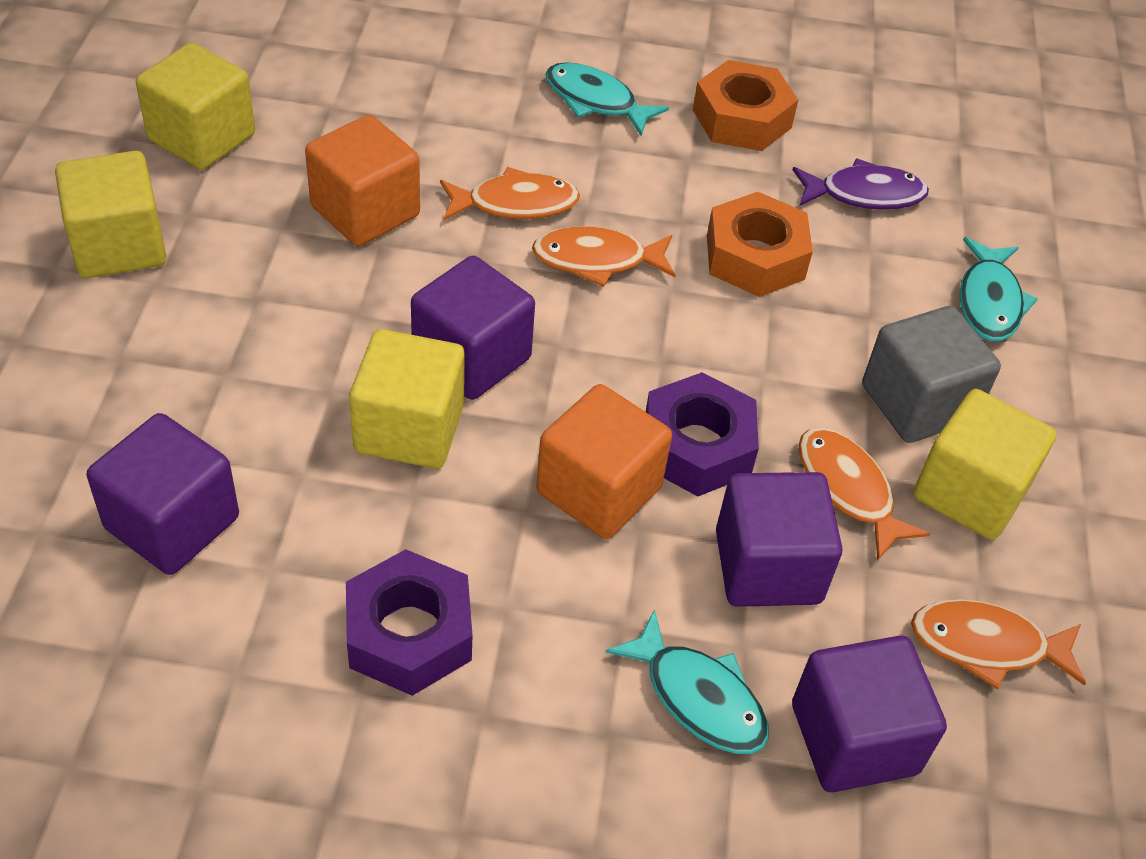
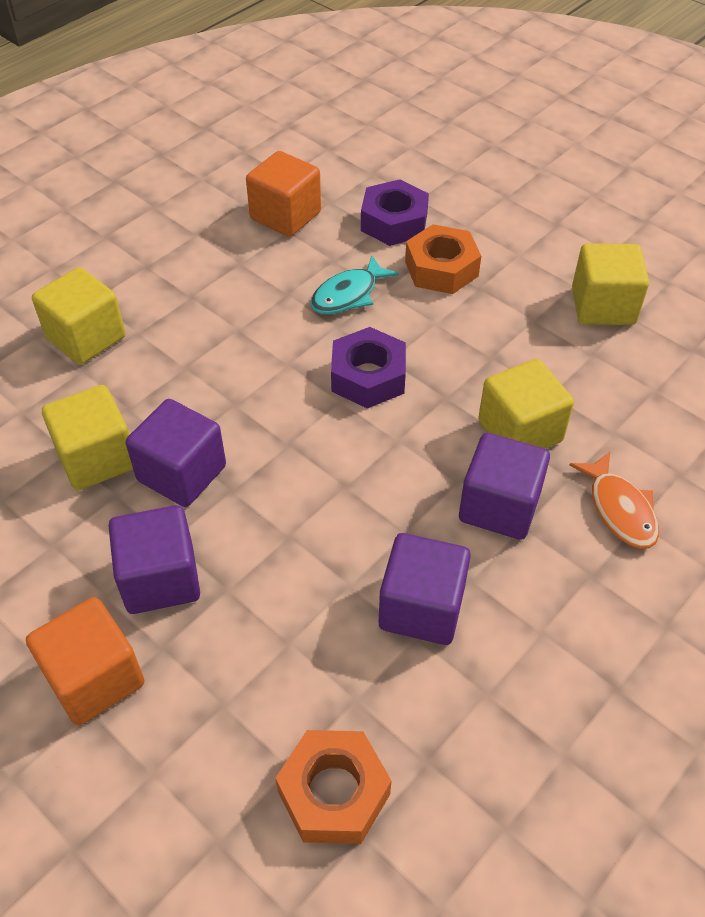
grey cube: [862,306,1001,443] = 1 -> none = 0
orange fish: [440,167,580,221] [532,226,675,287] [798,427,930,561] [911,599,1086,689] = 4 -> [569,452,659,549] = 1
purple fish: [793,158,929,209] = 1 -> none = 0
turquoise fish: [545,62,669,136] [605,609,769,754] [959,237,1037,342] = 3 -> [311,255,399,315] = 1

